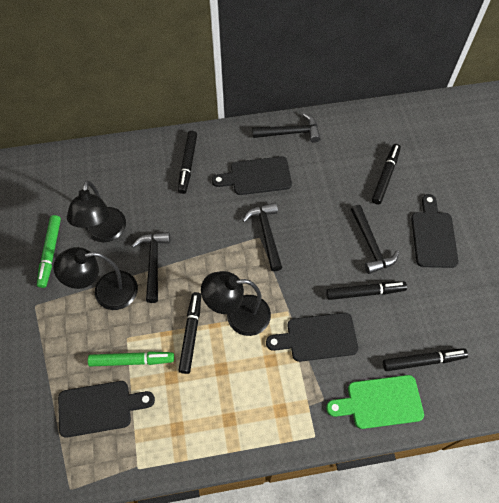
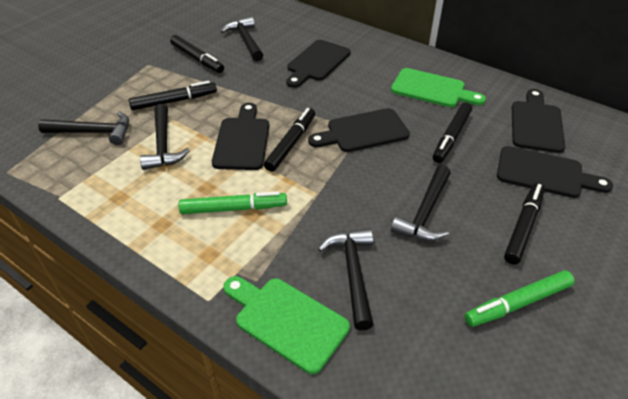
black cutting board: [58,381,155,438] [212,157,292,195] [266,313,358,362] [411,194,459,268] = 4 -> [212,103,269,170] [286,40,351,88] [308,108,410,152] [497,146,613,198] [512,89,565,153] = 5
black hammer: [132,232,170,303] [242,203,282,272] [252,113,321,143] [351,205,399,274] = 4 -> [38,111,129,145] [140,104,190,170] [221,16,263,62] [318,229,374,331] [391,165,451,241] = 5
black lamp: [53,247,138,310] [67,181,126,242] [201,271,271,336] = 3 -> none = 0
green cutting board: [326,375,424,429] = 1 -> [223,276,350,374] [391,68,486,107] = 2

